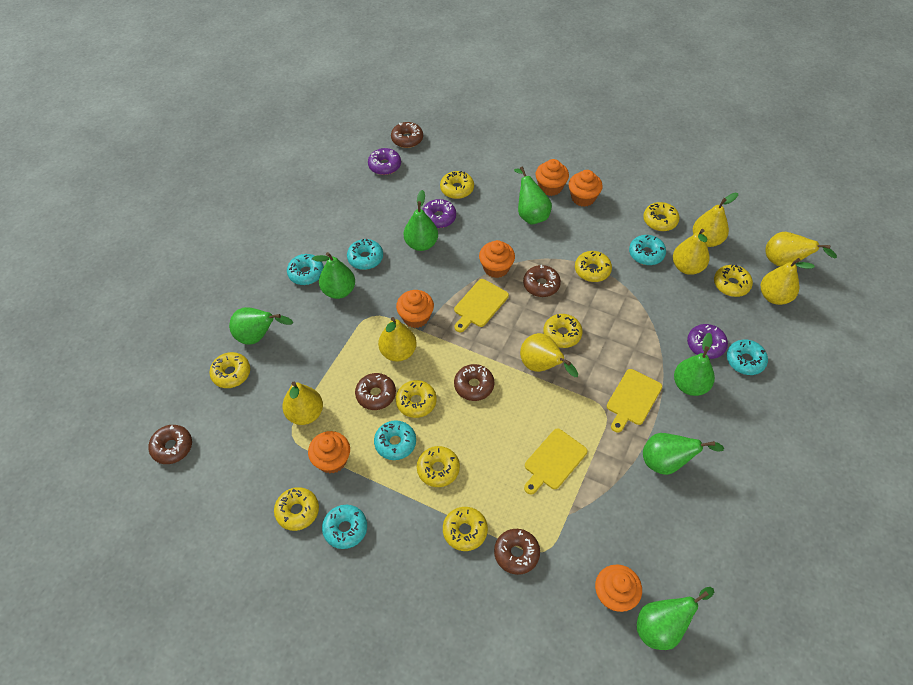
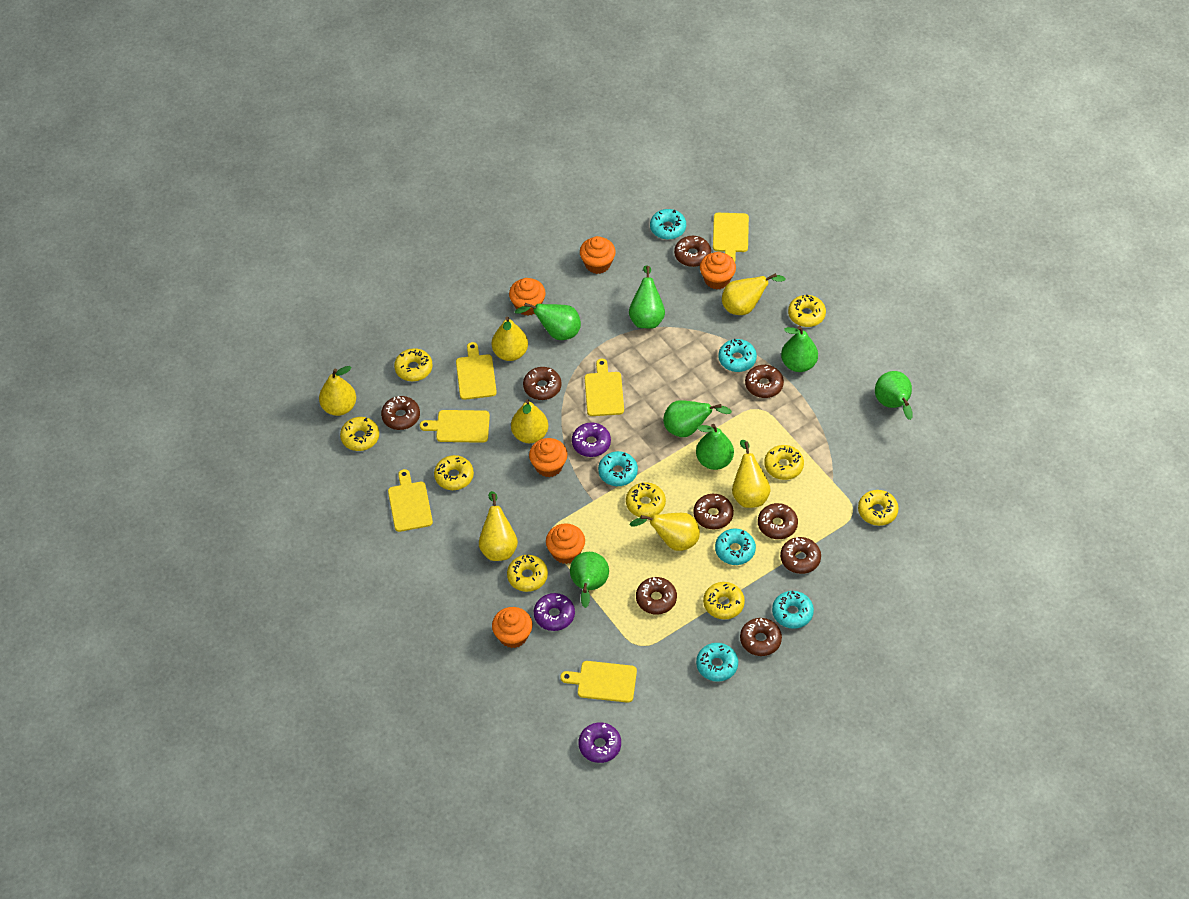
brown donut: [148,425,192,464] [355,373,396,410] [391,122,423,148] [454,364,494,401] [494,529,540,575] [523,265,561,297] = 6 -> [381,396,420,430] [523,367,562,400] [636,577,677,614] [674,236,711,267] [693,494,734,530] [740,618,782,656] [745,365,784,398] [758,503,798,539] [780,537,821,574] = 9
yellow cutting board: [454,279,509,332] [524,428,587,495] [607,369,662,433] = 3 -> [388,469,433,532] [420,410,490,443] [456,342,497,400] [561,661,637,703] [585,359,624,416] [713,213,749,262] = 6
yellow donut: [209,352,250,388] [274,487,319,531] [396,380,437,418] [417,446,460,487] [440,171,474,199] [443,507,488,551] [543,314,583,348] [575,251,612,282] [643,202,680,231] [714,265,753,297] = 10 -> [340,417,379,451] [394,348,433,381] [434,455,474,490] [507,555,548,592] [626,482,666,517] [703,582,745,619] [764,445,804,480] [788,295,826,327] [858,490,899,526] = 9

